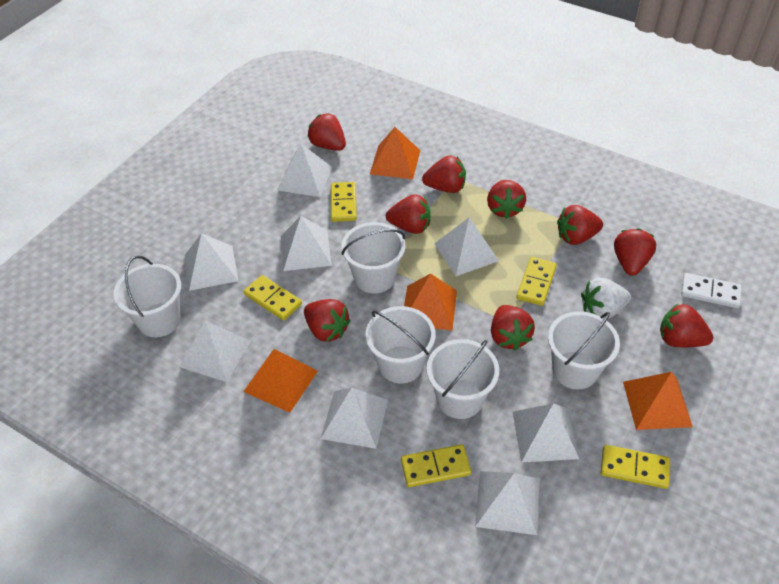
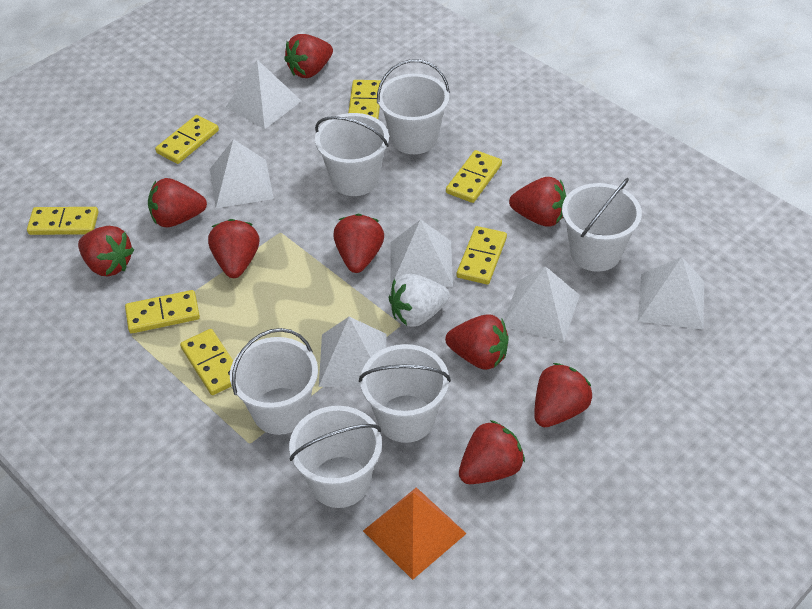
orange pyramid: [243,349,318,413] [370,127,420,179] [404,273,457,331] [623,372,693,430] = 4 -> [363,487,467,580] = 1
white bucket: [113,255,181,337] [341,222,405,293] [365,306,436,383] [427,339,499,419] [548,311,620,389] = 5 -> [230,328,318,435] [289,406,382,508] [315,113,389,196] [359,344,451,443] [377,59,450,154] [562,178,642,272] = 6
white domino: [681,273,742,308] = 1 -> none = 0
white pyramid: [179,321,251,382] [185,233,238,291] [277,144,333,197] [281,216,332,271] [321,387,388,449] [434,217,499,276] [475,471,540,535] [513,403,579,462] = 8 -> [210,139,274,208] [226,60,301,129] [319,317,386,387] [390,219,453,288] [503,266,580,342] [638,257,704,330] = 6
yellow domino: [244,275,302,321] [331,182,357,222] [401,444,471,487] [517,257,557,306] [601,445,670,489] = 5 -> [27,207,98,235] [125,290,200,333] [155,115,219,164] [180,329,233,395] [348,80,381,119] [446,150,502,203] [457,226,507,284] = 7

